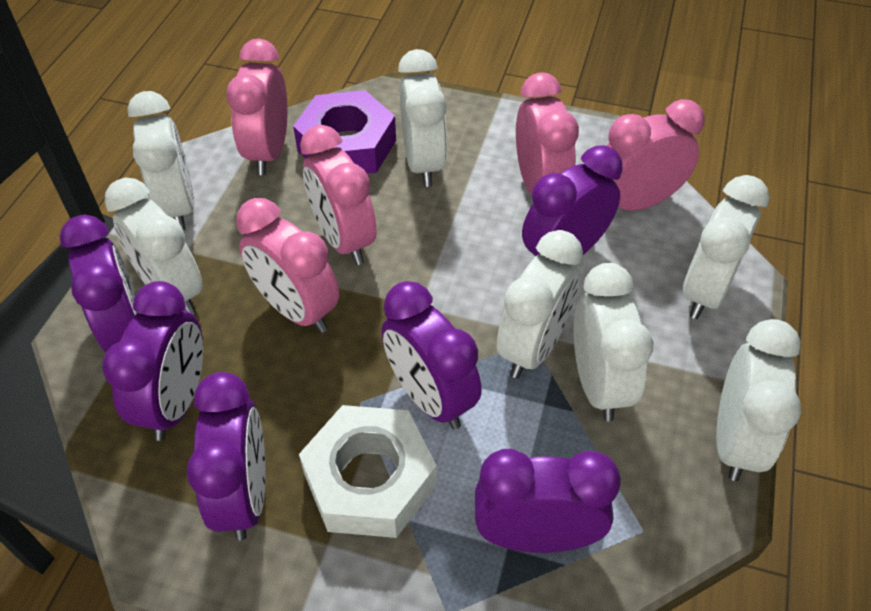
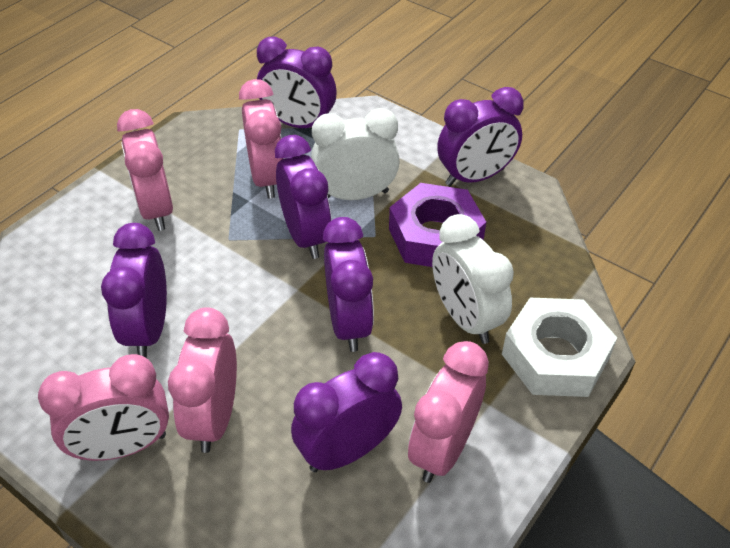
white clock: [105,178,203,315] [128,91,195,231] [398,49,447,187] [497,230,583,378] [574,263,654,421] [683,175,770,319] [716,319,801,481] = 7 -> [311,108,400,200] [432,214,514,344] = 2

